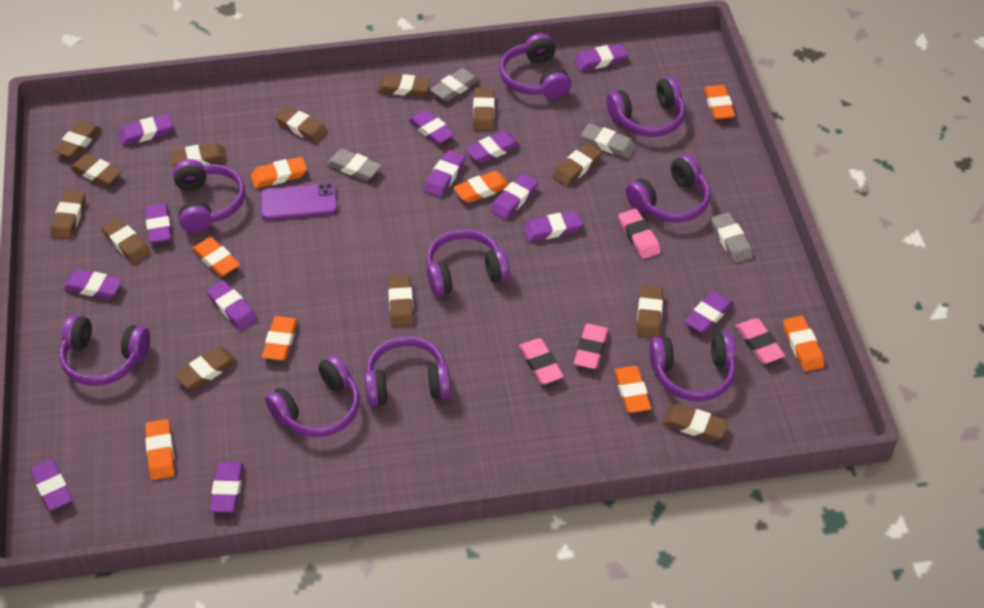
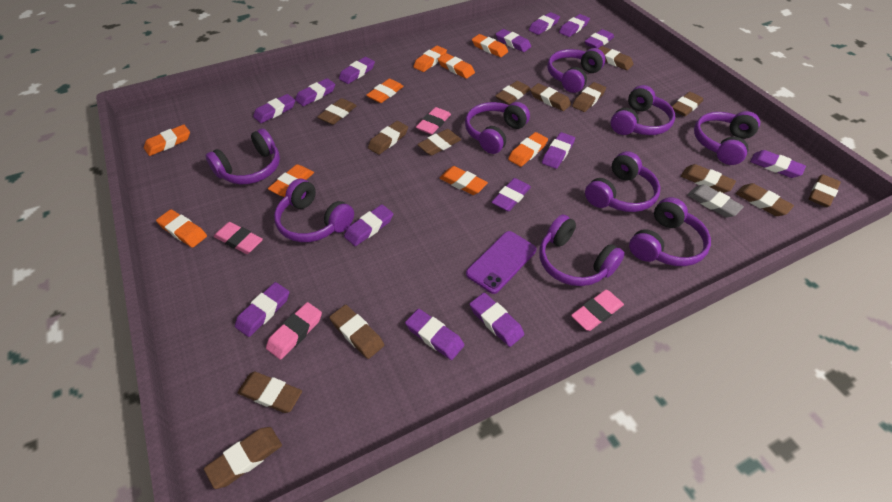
brown eraser: [51,190,85,239] [54,121,101,158] [70,154,122,186] [101,217,151,264] [169,143,227,167] [175,347,237,389] [275,106,328,143] [377,74,430,96] [388,274,414,327] [473,87,495,131] [553,143,602,186] [637,285,663,338] [662,404,729,441] = 13 -> [204,427,282,489] [237,371,302,413] [317,98,357,125] [329,305,384,359] [368,121,408,155] [417,129,461,156] [495,81,530,105] [530,83,571,111] [572,82,606,112] [598,46,634,70] [672,92,703,116] [681,164,736,193] [736,183,794,216] [808,174,841,207] = 14
grey eraser: [327,149,381,181] [430,68,479,101] [581,123,636,159] [711,213,753,263] = 4 -> [687,184,744,217] = 1
orange eraser: [145,419,175,480] [192,237,240,277] [251,157,307,188] [262,316,298,360] [453,171,509,203] [614,366,651,413] [704,85,735,120] [783,316,824,371] = 8 -> [144,125,190,156] [156,209,207,248] [268,164,314,197] [366,79,404,103] [413,46,447,72] [438,53,475,79] [440,166,488,195] [472,34,508,57] [508,132,548,167] = 9
purple eraser: [30,459,72,511] [63,269,123,299] [118,114,173,146] [145,203,172,243] [206,280,258,330] [210,462,244,513] [408,109,455,145] [424,150,465,197] [466,131,520,163] [490,173,538,220] [523,211,582,242] [574,43,628,71] [684,291,733,333] = 13 -> [235,282,289,337] [253,94,295,123] [295,78,335,106] [339,57,375,84] [344,204,393,246] [405,309,464,360] [470,293,524,347] [492,178,531,211] [496,29,531,52] [529,12,560,35] [542,132,575,169] [559,14,590,37] [585,29,614,49] [750,150,806,178] = 14

